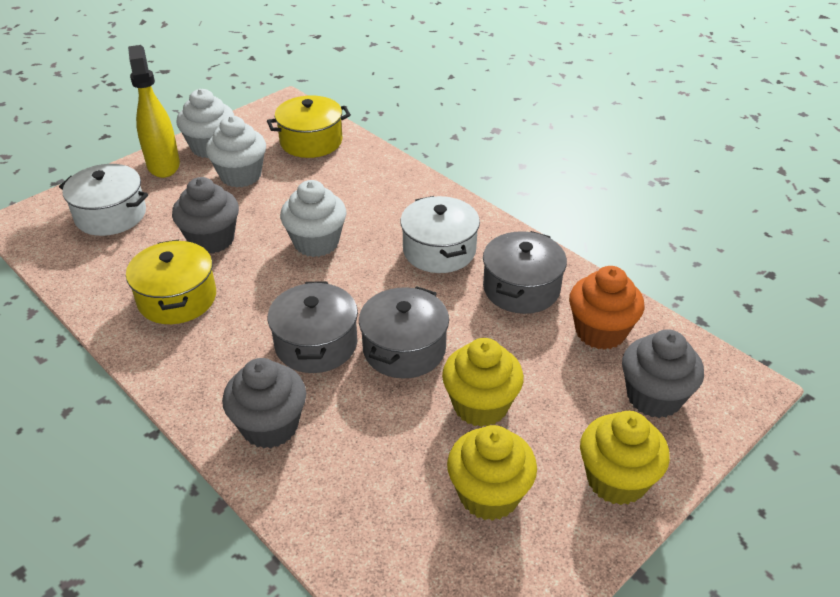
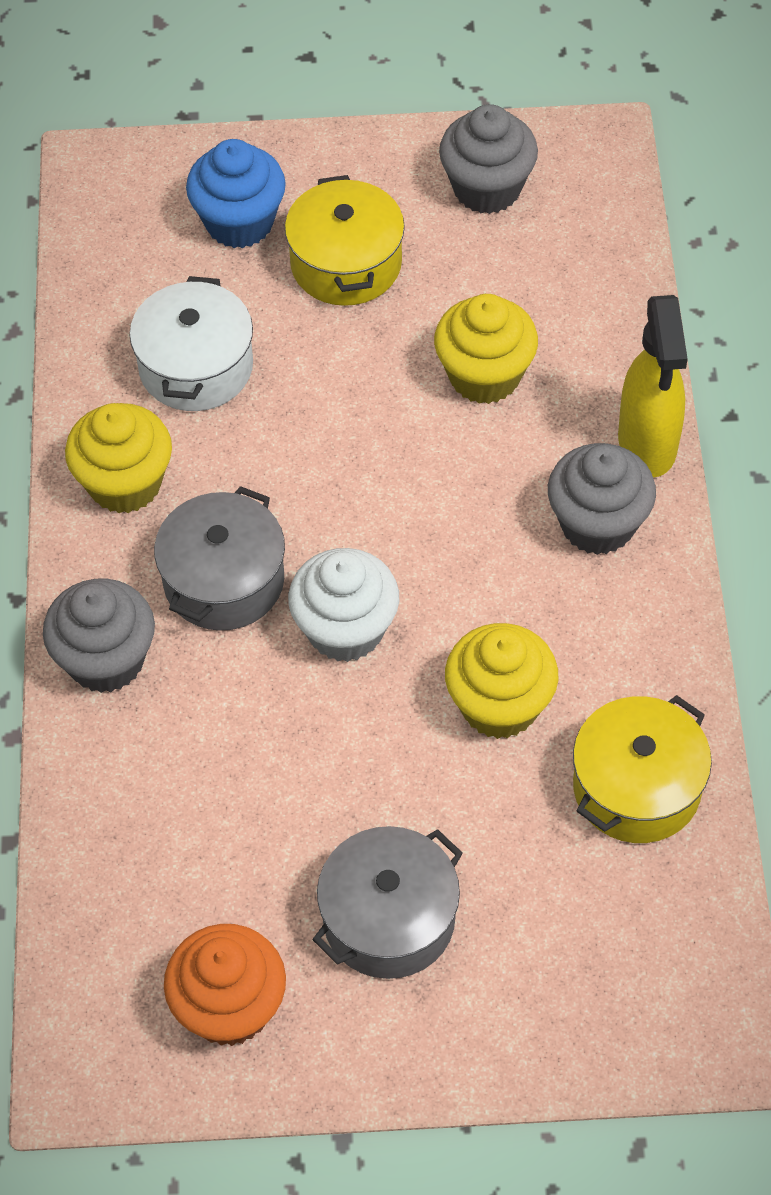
blue cupcake: none = 0 -> [186,139,286,248] = 1
grey pot: [268,281,358,373] [359,286,449,379] [483,231,567,314] = 3 -> [154,486,285,631] [312,826,463,979] = 2
white cupcake: [176,89,234,158] [206,116,266,187] [280,180,347,257] = 3 -> [288,548,399,662] = 1
white pot: [59,164,148,236] [400,196,480,273] = 2 -> [130,276,253,411] = 1

